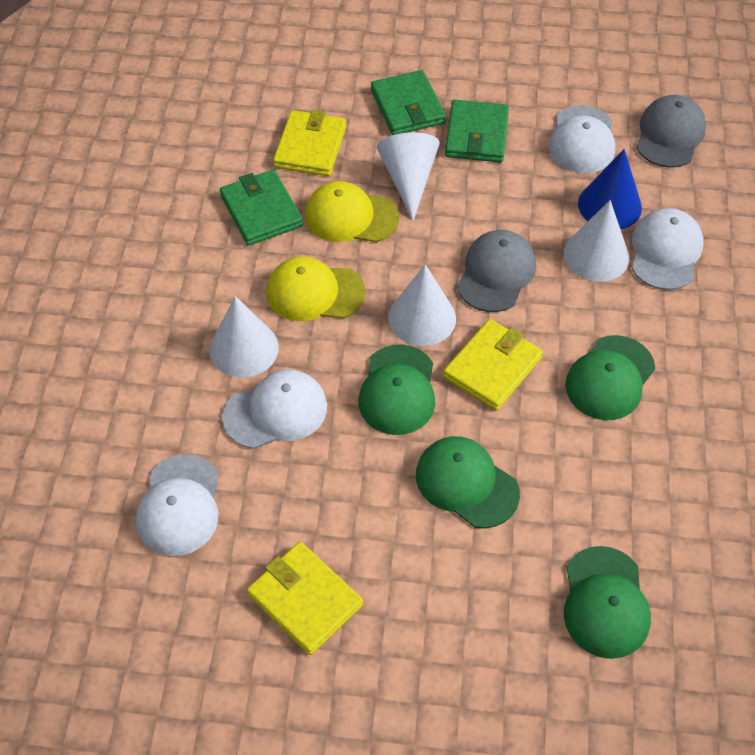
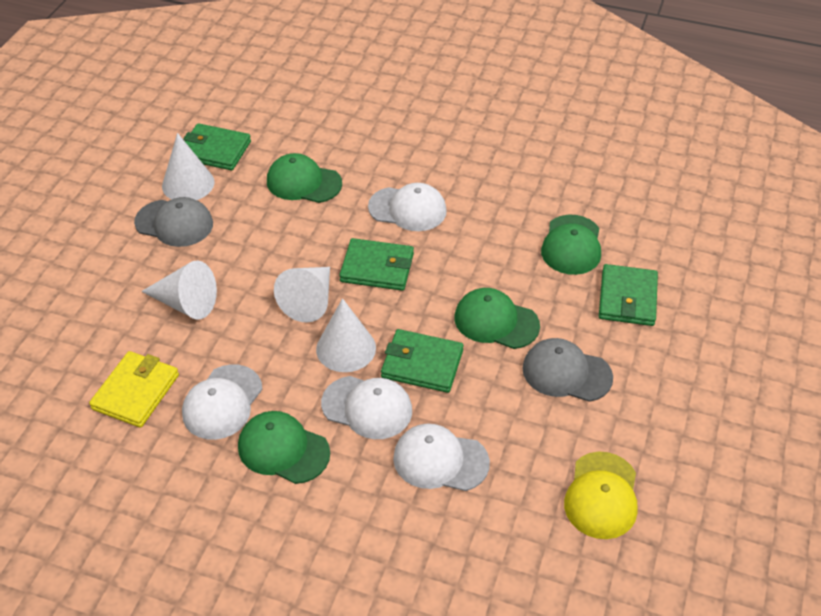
blue cone: [578,149,642,229] = 1 -> none = 0
green wallet: [220,170,303,246] [371,70,446,135] [445,100,509,162] = 3 -> [183,123,251,170] [339,238,414,291] [381,329,464,393] [599,264,658,326] = 4
yellow cap: [267,257,366,321] [305,181,399,242] = 2 -> [564,452,638,539] = 1
yellow wallet: [247,542,363,655] [273,110,346,176] [443,319,543,411] = 3 -> [89,351,179,428] = 1

